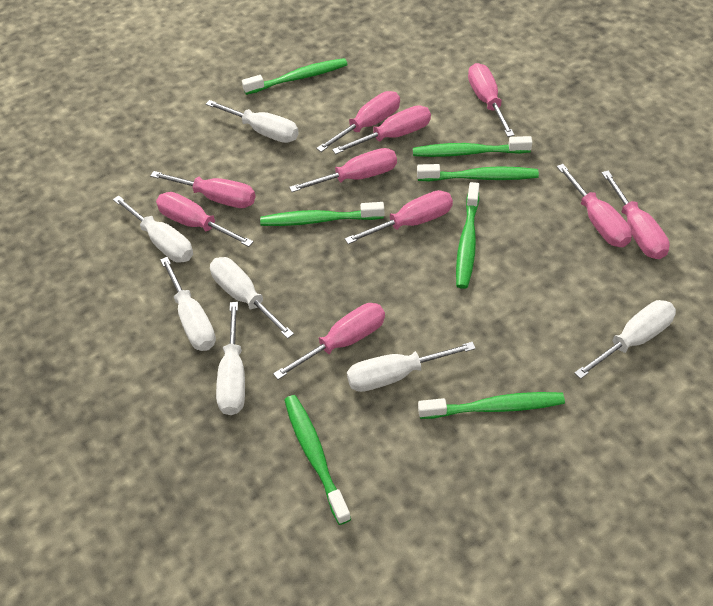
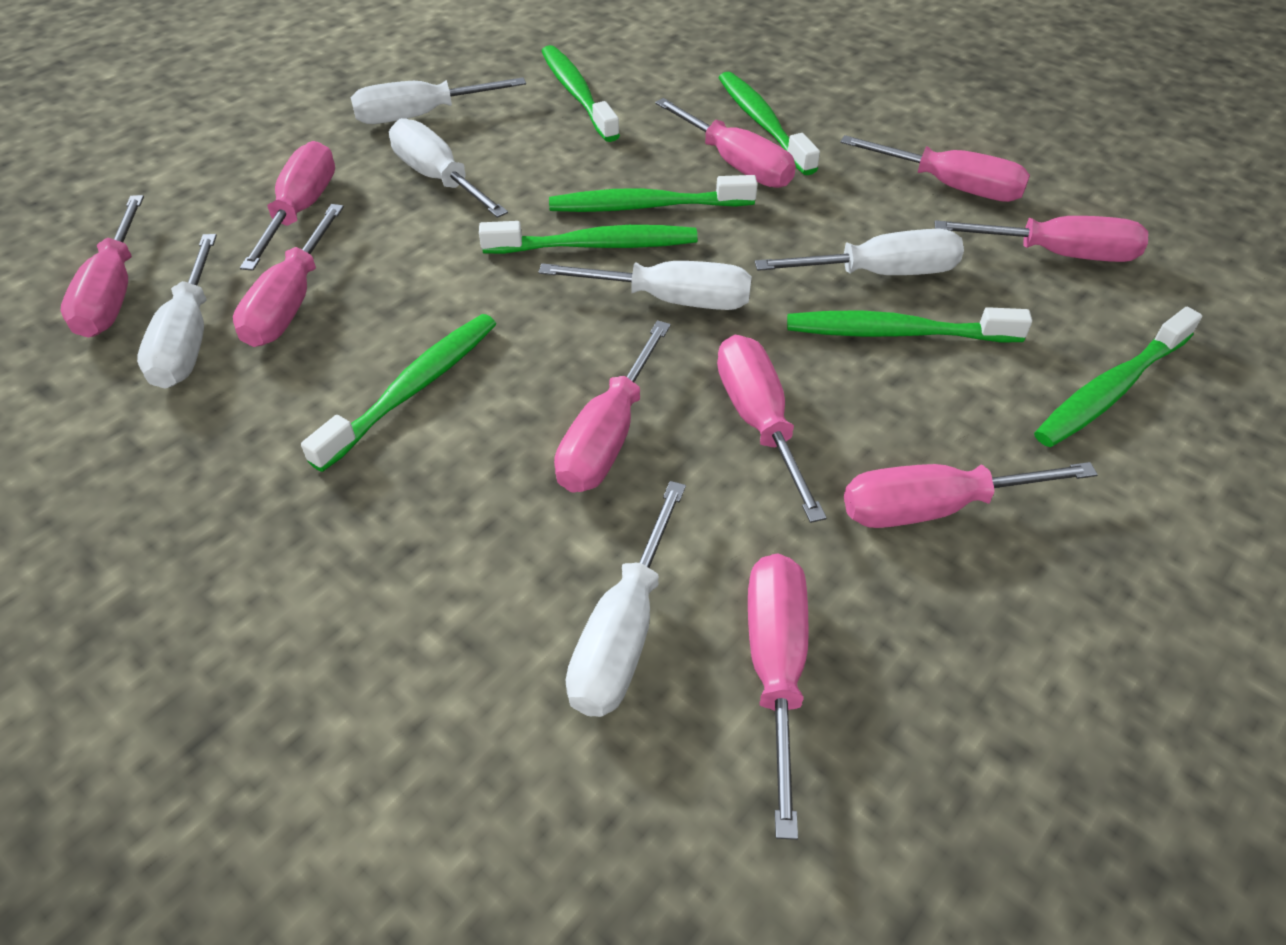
white screwdriver: [113,195,193,263] [160,257,216,351] [206,100,299,143] [210,257,294,339] [216,302,245,415] [347,342,476,392] [574,300,676,379] = 7 -> [137,234,217,389] [351,77,526,124] [389,118,508,218] [538,261,752,310] [565,481,686,717] [755,229,964,275] = 6

